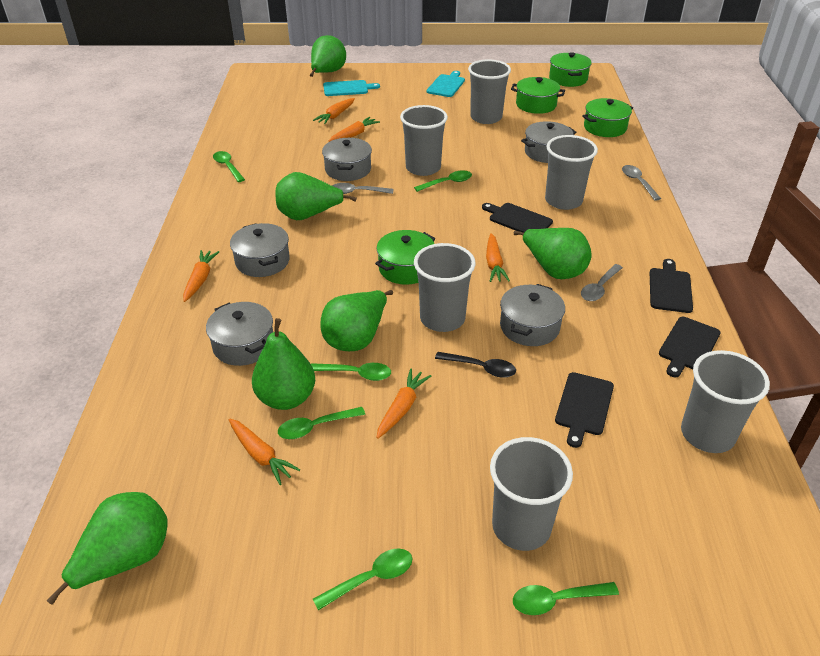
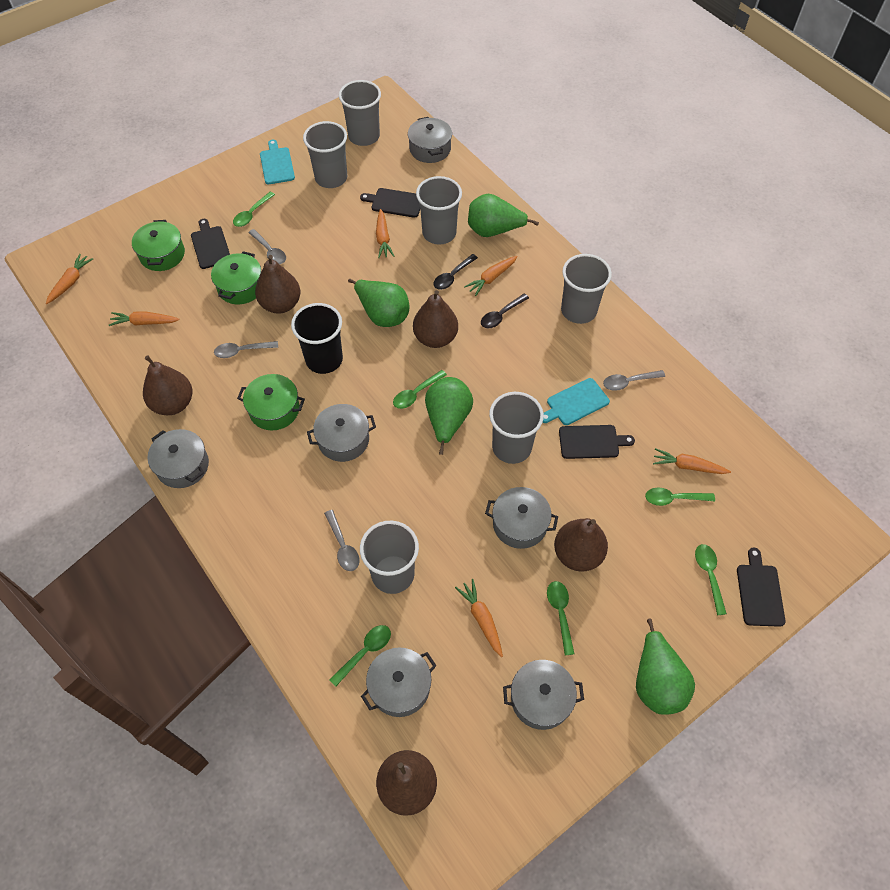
black cup: none = 0 -> [291,303,343,374] = 1
black spoon: [435,352,516,378] = 1 -> [433,254,478,290] [481,294,529,328] = 2
brown pear: none = 0 -> [143,355,192,415] [255,255,301,313] [376,750,437,816] [413,290,458,348] [554,518,608,572] = 5
green pear: [47,492,167,605] [252,318,315,410] [276,172,357,220] [310,35,346,77] [320,290,393,351] [514,228,592,279] = 6 -> [348,279,409,327] [425,377,473,455] [468,194,539,237] [636,618,695,715] = 4
green pot: [375,230,436,285] [511,77,565,114] [549,52,592,87] [582,98,633,137] = 4 -> [132,220,185,271] [211,251,261,304] [237,374,305,430] = 3
grey pot: [206,302,273,366] [230,223,290,277] [322,138,372,181] [500,284,565,346] [521,121,576,163] = 5 -> [147,429,209,488] [307,404,376,462] [361,647,437,717] [408,117,452,163] [485,487,558,549] [503,660,584,730] = 6
grey spoon: [332,183,393,194] [581,264,623,301] [622,165,661,201] = 3 -> [214,341,278,358] [248,229,286,264] [324,510,359,571] [603,370,665,391] = 4

